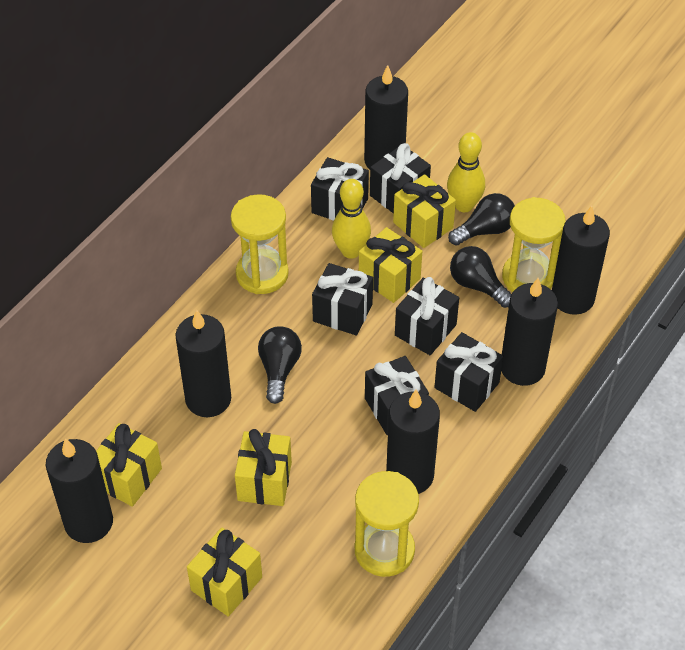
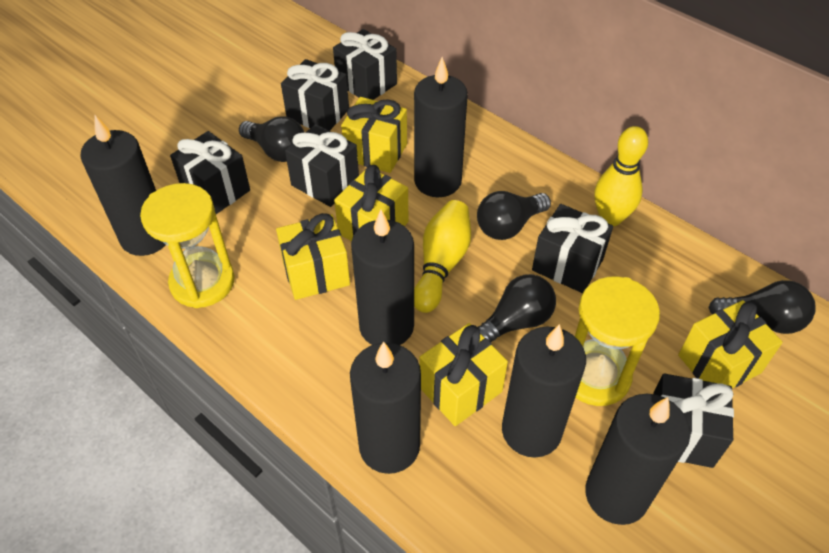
black light bulb: [258,326,302,404] [448,193,515,246] [450,246,511,308] = 3 -> [239,116,305,162] [477,191,551,240] [478,274,556,343] [708,280,816,334] = 4
yellow hourglass: [231,194,289,294] [355,471,419,577] [502,197,565,292] = 3 -> [140,183,235,308] [575,276,660,406] = 2

